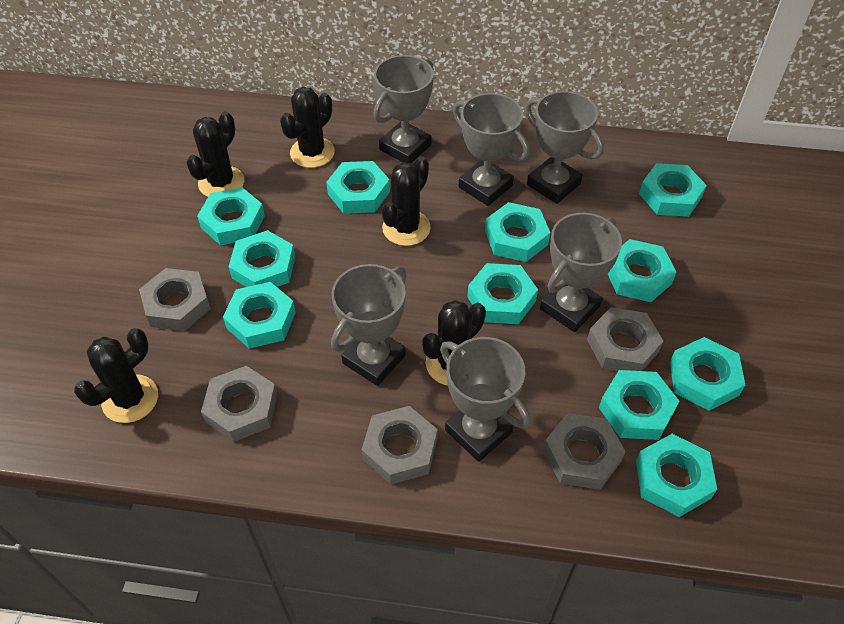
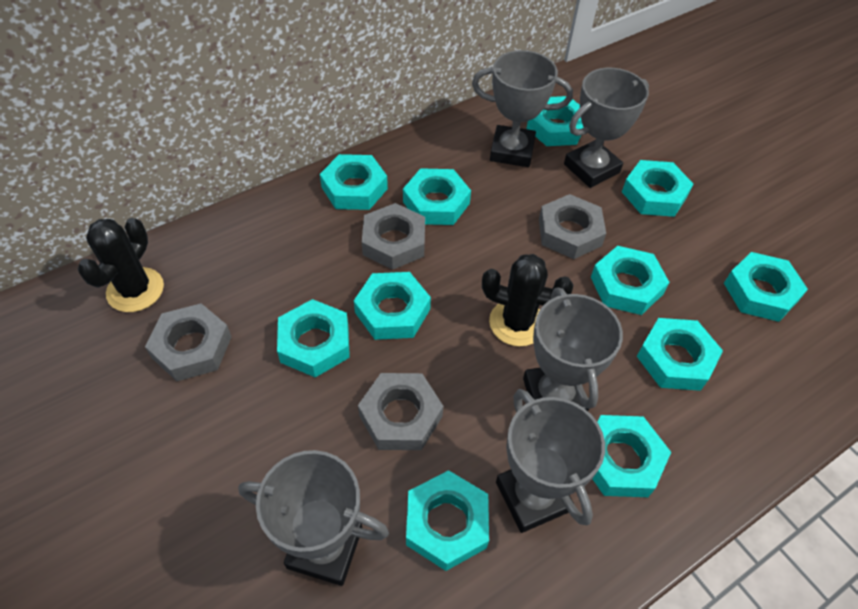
black cactus: [74,328,158,423] [186,112,244,197] [280,87,335,168] [382,157,431,246] [422,300,486,386] = 5 -> [77,218,164,312] [482,254,573,346] = 2
grey nut: [139,268,211,331] [201,366,277,442] [362,406,438,485] [543,413,626,490] [587,307,663,371] = 5 -> [145,303,232,381] [358,373,443,450] [362,203,425,270] [539,194,606,259] = 4
grey trophy: [331,264,407,386] [373,55,434,163] [440,337,531,462] [453,93,530,206] [525,91,604,204] [540,213,622,332] = 6 -> [238,450,389,586] [472,50,573,167] [496,389,605,533] [523,288,623,411] [564,68,649,188] = 5

